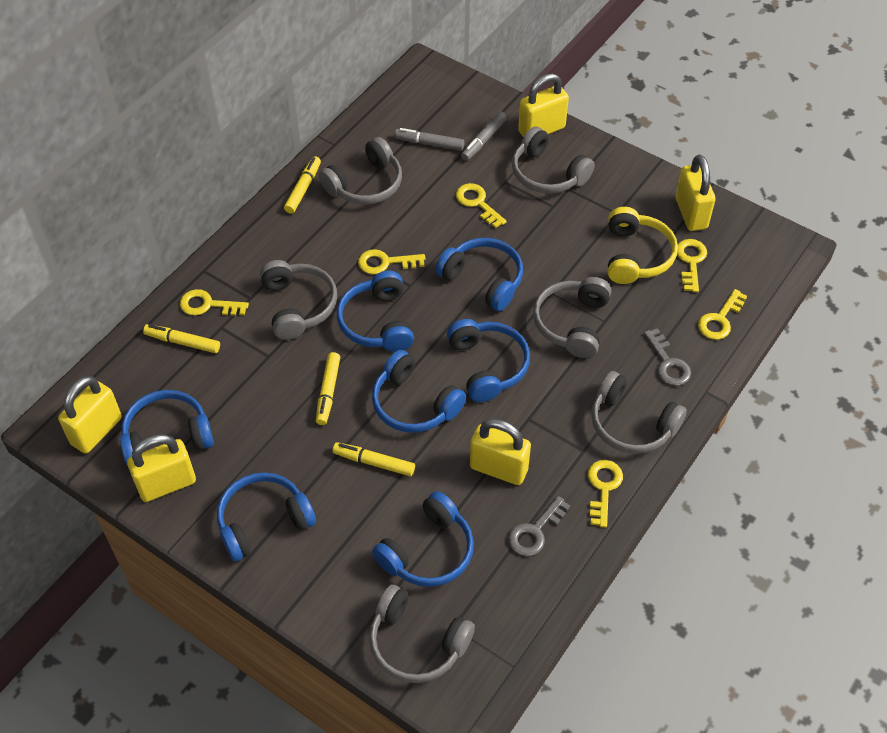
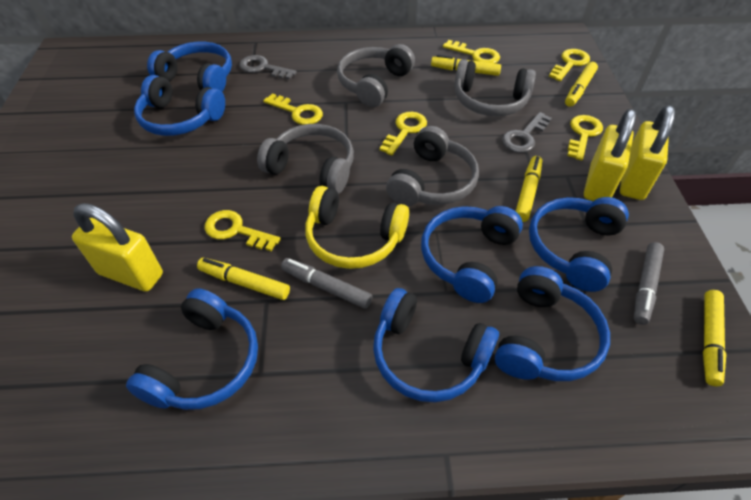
grey headphones: [260,260,338,340] [319,137,402,205] [369,585,475,683] [512,127,595,194] [533,277,611,358] [591,371,687,454] = 6 -> [257,124,354,194] [337,44,415,107] [386,126,479,206] [454,59,536,116] = 4
yellow marker: [143,324,220,353] [284,156,321,214] [316,352,340,425] [333,442,415,476] = 4 -> [197,258,290,300] [431,54,501,76] [516,156,542,222] [565,62,598,107] [703,290,726,386] = 5
yellow padlock: [58,376,122,454] [127,434,196,502] [470,419,531,485] [518,73,569,137] [676,155,716,231] = 5 -> [72,203,163,292] [584,109,636,201] [620,105,675,200] = 3

